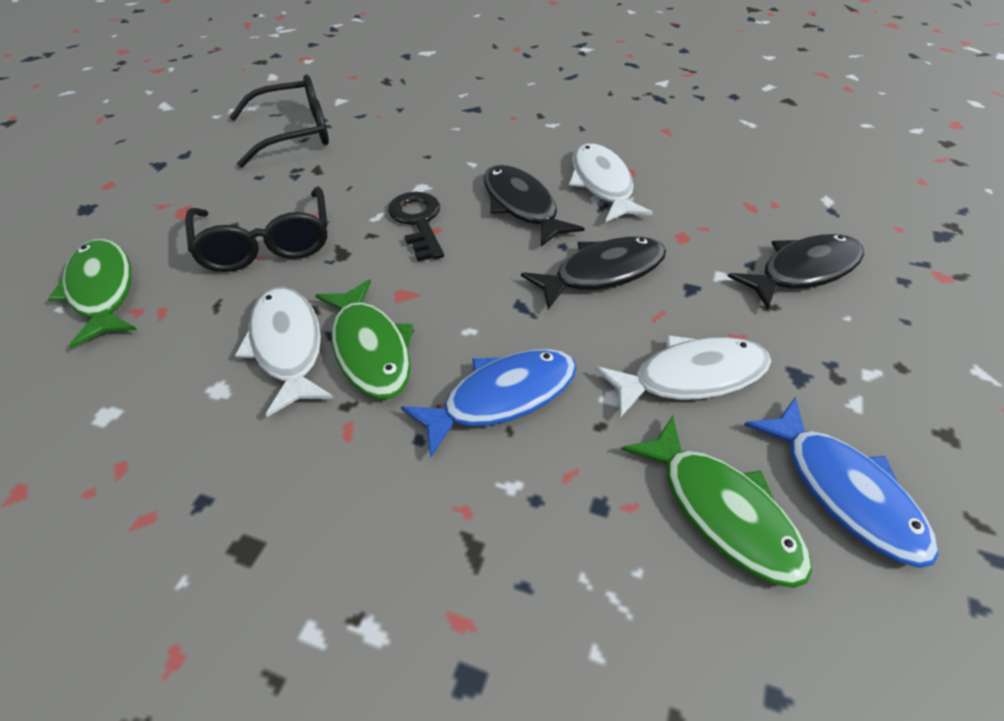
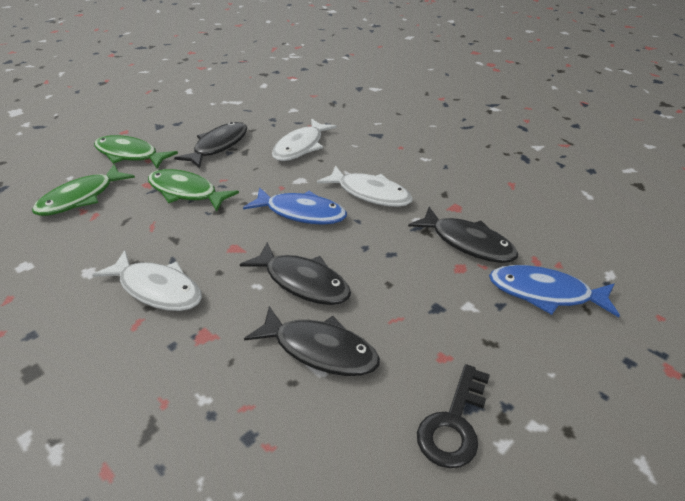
black fish: [484,165,585,247] [521,237,666,310] [728,234,864,310] = 3 -> [174,122,247,168] [240,242,351,305] [244,306,380,376] [408,207,518,263] = 4
black glasses: [185,187,327,272] [230,75,329,168] = 2 -> none = 0

